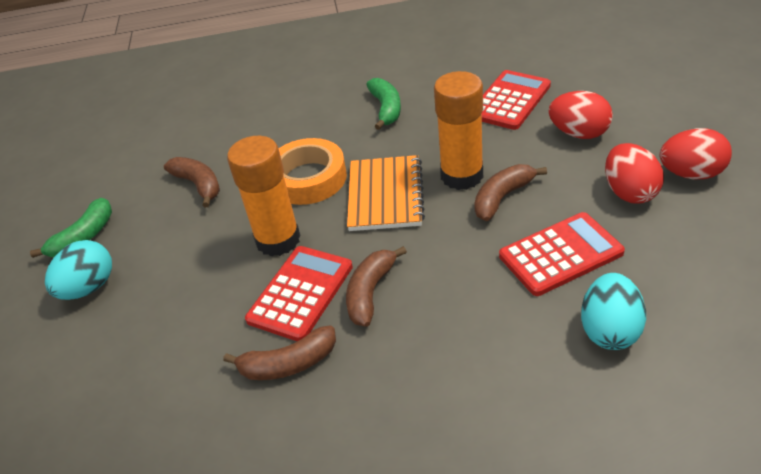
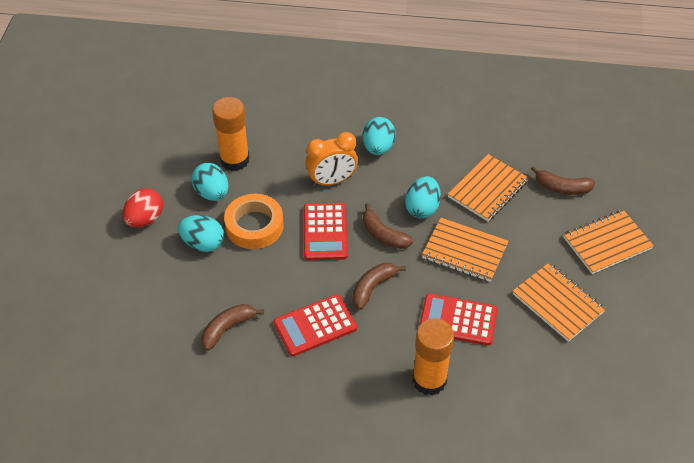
green banana: [30,198,112,258] [366,78,401,130] = 2 -> none = 0
orange clock: none = 0 -> [306,132,358,186] = 1
orange notebook: [347,155,425,231] = 1 -> [422,218,508,282] [448,154,529,221] [513,263,606,342] [564,210,654,274] = 4
red egg: [548,91,613,139] [605,143,664,204] [660,128,732,179] = 3 -> [123,188,163,228] = 1
turquoise egg: [45,240,112,300] [581,273,646,350] = 2 -> [178,215,224,252] [192,163,228,201] [363,117,396,155] [405,176,441,219] = 4

